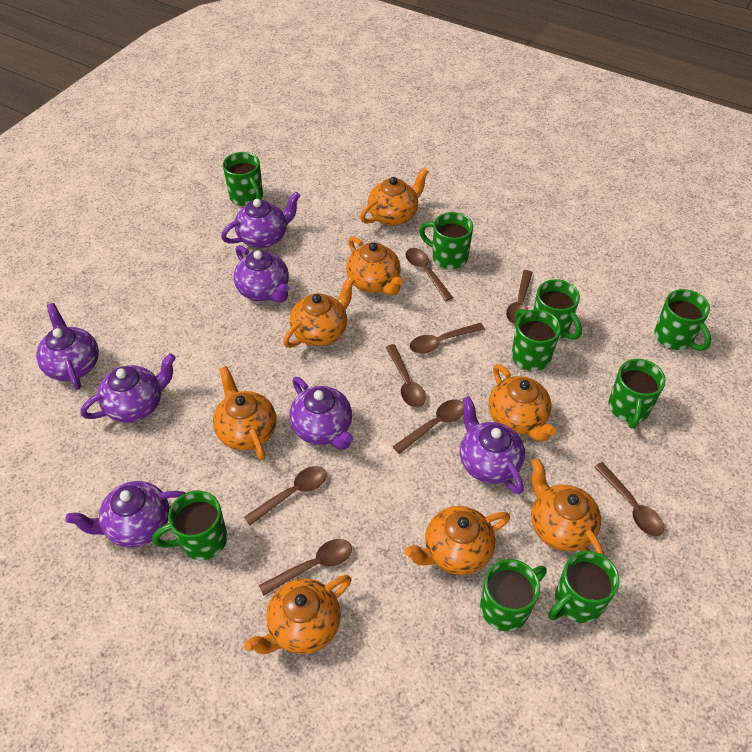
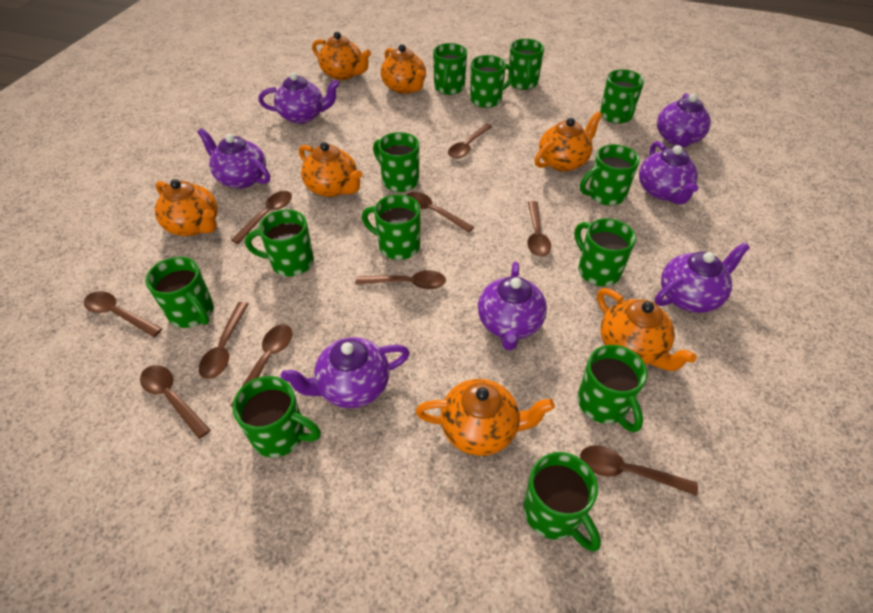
brown spoon: [244,466,327,526] [259,539,352,596] [386,344,426,407] [393,399,464,454] [406,248,453,301] [409,323,485,354] [506,270,533,324] [594,462,664,537] = 8 -> [84,291,162,337] [140,365,210,439] [199,302,249,379] [230,324,293,407] [231,191,292,244] [356,270,446,289] [406,192,474,233] [448,124,493,159] [527,201,551,256] [580,445,698,496] = 10
green mug: [152,491,227,560] [222,152,263,206] [419,212,473,269] [480,559,547,632] [512,309,561,371] [534,279,582,340] [548,551,619,623] [608,359,666,429] [654,289,711,351] = 9 -> [145,257,214,328] [232,376,321,457] [245,209,314,276] [362,194,421,260] [373,132,419,192] [433,43,467,95] [470,55,514,108] [508,39,544,90] [523,452,601,552] [574,218,636,286] [578,345,647,432] [580,144,640,205] [600,69,644,124] = 13
orange teapot: [213,366,277,460] [244,575,351,655] [283,277,355,348] [346,236,403,295] [360,168,429,226] [405,506,510,575] [489,364,557,442] [531,458,604,555] = 8 -> [155,179,218,236] [299,142,363,197] [312,32,371,80] [381,44,426,94] [415,379,555,456] [534,111,602,172] [597,288,697,371] = 7

